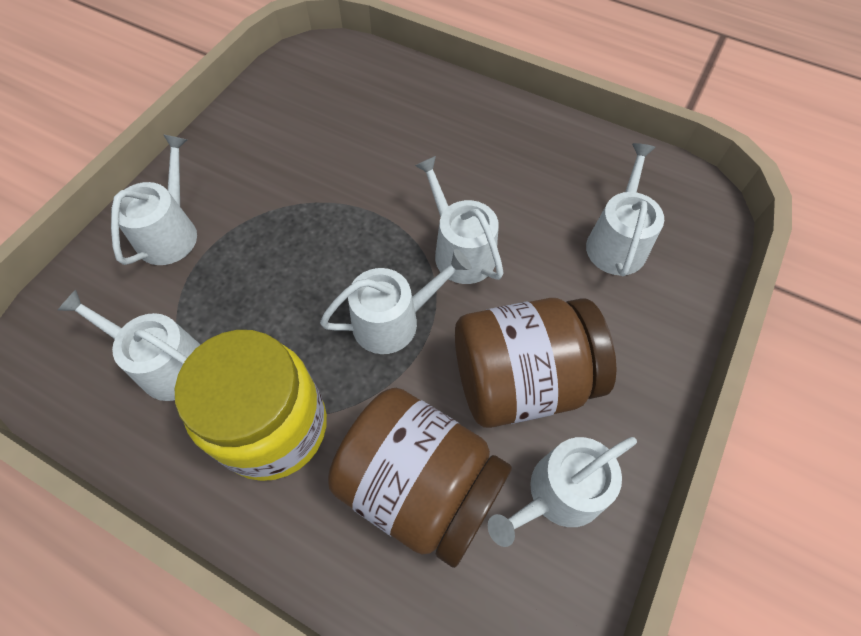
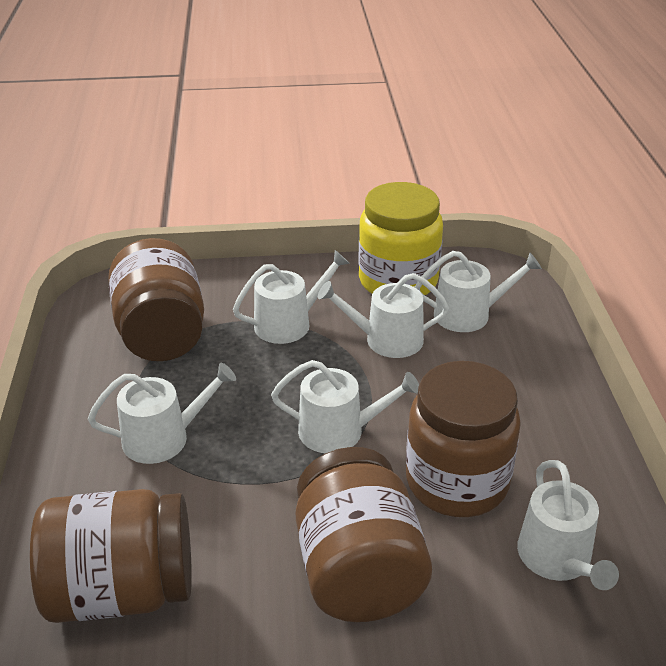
brown jar: [328,388,512,568] [455,298,617,428] = 2 -> [30,489,192,623] [108,238,204,361] [296,447,432,622] [406,361,521,517] = 4

